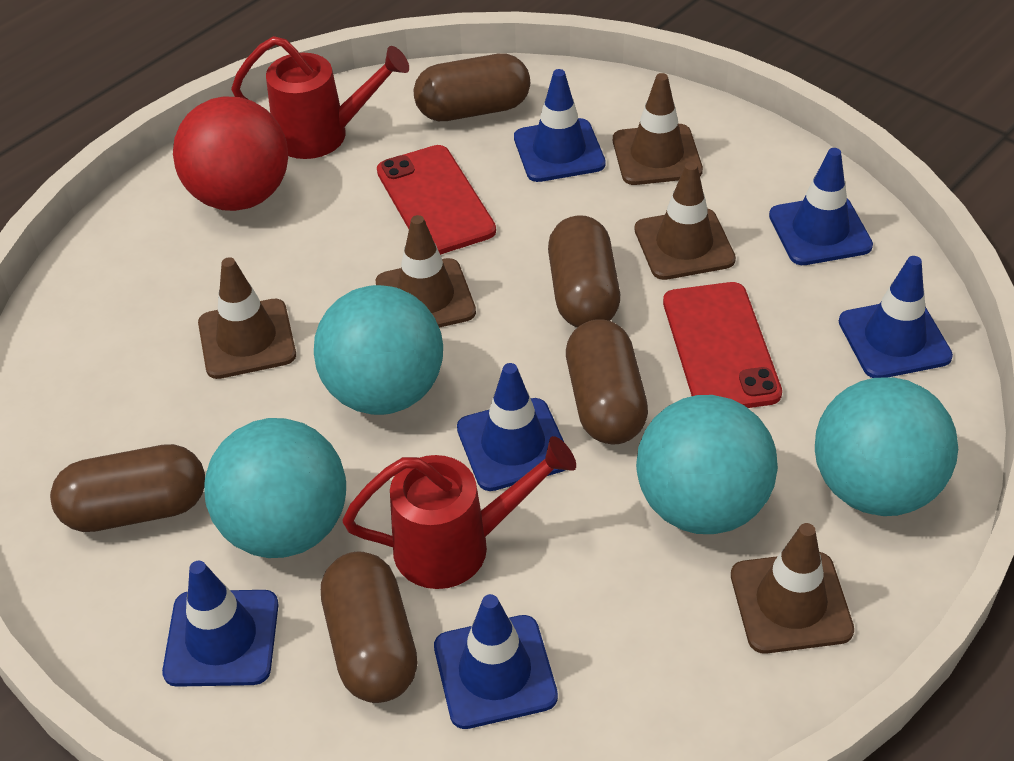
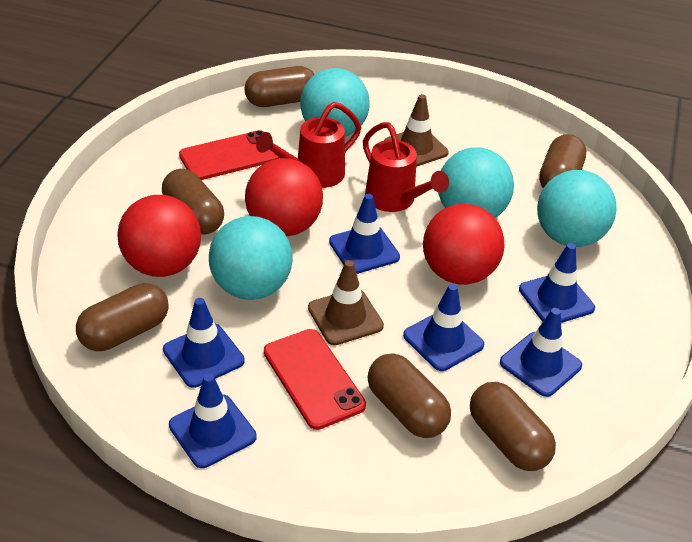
brown capsule: [50,444,205,532] [321,552,418,703] [414,53,530,121] [548,215,620,327] [566,320,648,444] = 5 -> [76,283,169,351] [162,169,224,234] [244,66,315,107] [368,353,451,438] [470,382,556,471] [539,134,586,188] = 6
brown traffic cone: [198,257,296,379] [376,215,476,328] [613,73,703,185] [635,162,736,280] [731,523,854,654] = 5 -> [308,260,384,345] [384,94,449,167] = 2
red ball: [173,96,288,211] = 1 -> [118,195,201,277] [245,158,323,236] [423,204,504,285] = 3

